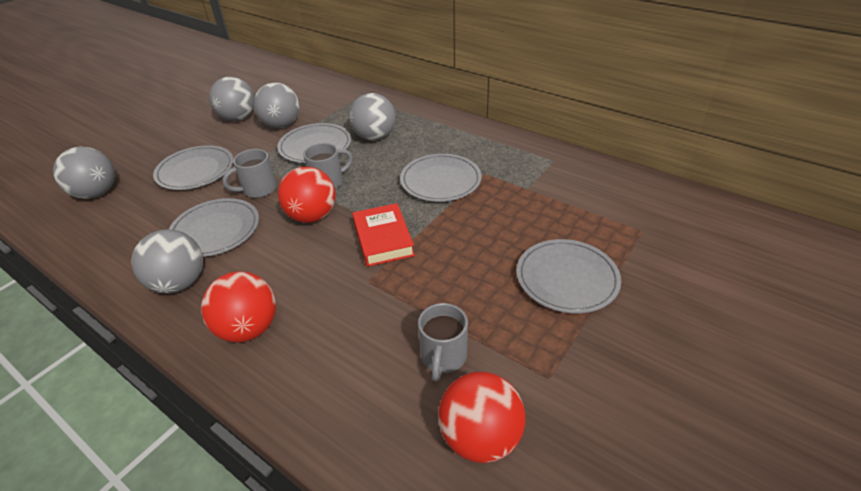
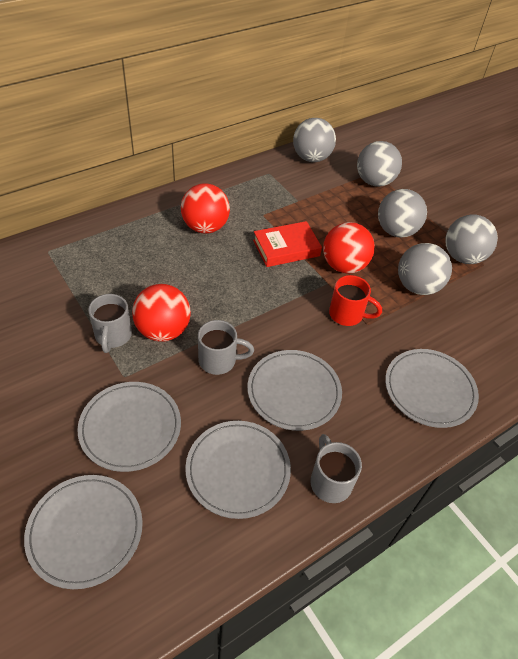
red mug: none = 0 -> [329,275,382,326] = 1

